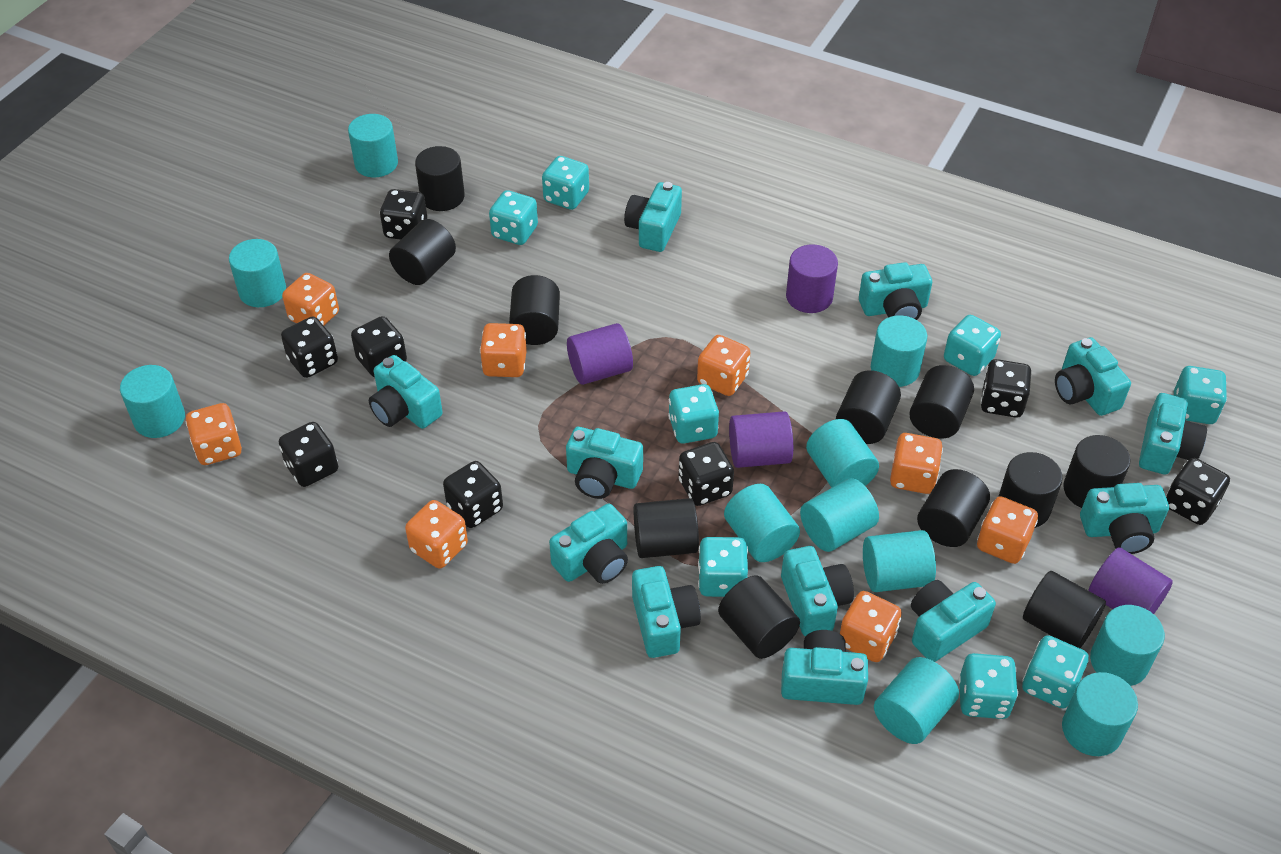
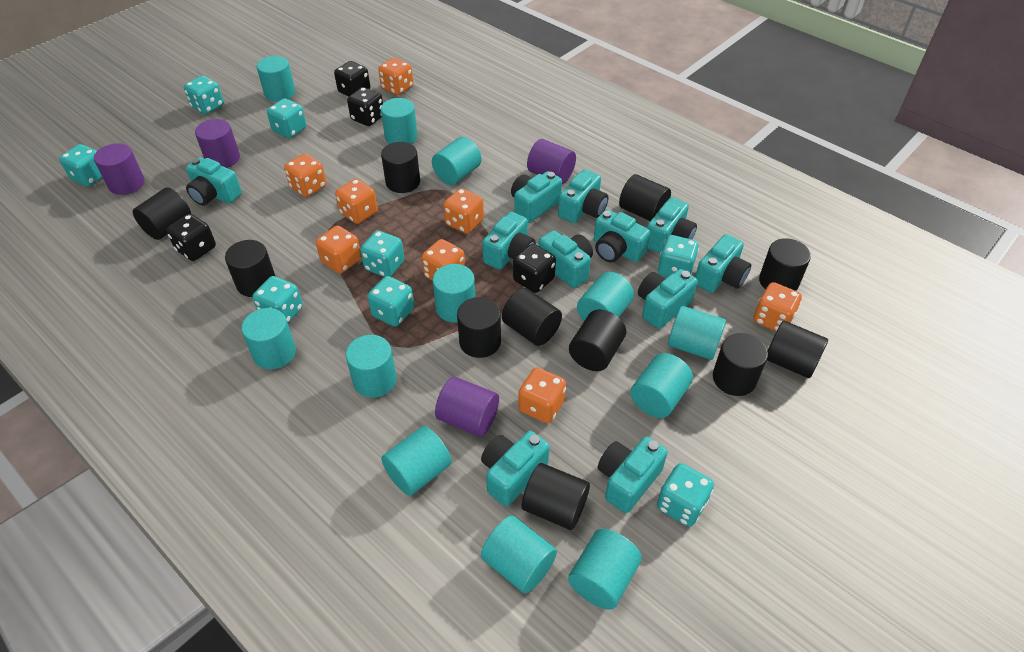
black dice: [279,422,338,487] [281,316,338,378] [351,316,407,377] [380,189,427,240] [443,461,503,528] [679,442,734,506] [980,359,1031,418] [1166,458,1230,525] = 8 -> [166,214,216,261] [334,61,370,97] [347,87,383,126] [513,244,556,293] = 4
turquoise camera: [369,355,443,429] [549,503,628,584] [566,427,643,499] [624,182,682,252] [632,566,701,658] [781,546,854,636] [781,630,868,705] [859,262,932,320] [911,580,996,662] [1055,337,1131,416] [1080,483,1169,554] [1139,393,1207,475] = 12 -> [186,157,242,206] [481,431,550,506] [482,212,536,270] [511,171,562,223] [538,230,593,288] [558,169,608,223] [594,210,650,263] [598,437,668,513] [638,269,698,329] [647,197,697,253] [695,234,751,293] = 11
turquoise cylinder: [120,365,185,438] [229,239,286,307] [348,114,398,177] [724,484,800,562] [800,478,879,552] [806,419,879,488] [863,530,936,592] [871,315,927,387] [874,657,959,744] [1062,672,1138,756] [1090,605,1165,686] = 11 -> [241,308,296,369] [257,56,295,102] [346,335,397,398] [381,98,418,144] [381,426,452,496] [432,137,481,185] [432,264,476,323] [481,515,557,594] [568,529,642,610] [577,272,634,321] [630,353,693,418] [668,306,726,360] = 12

